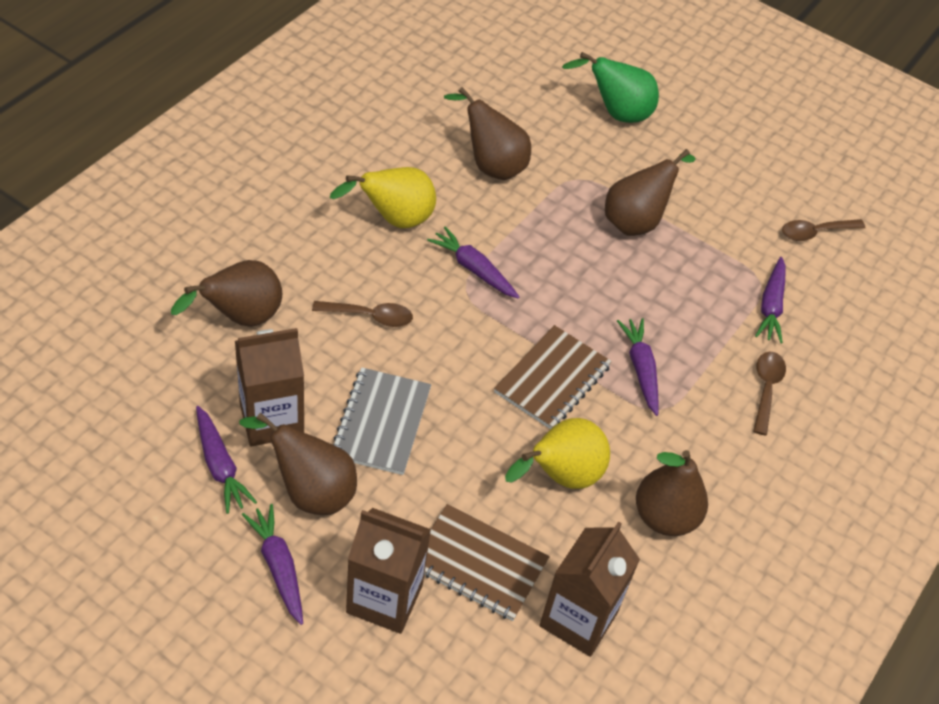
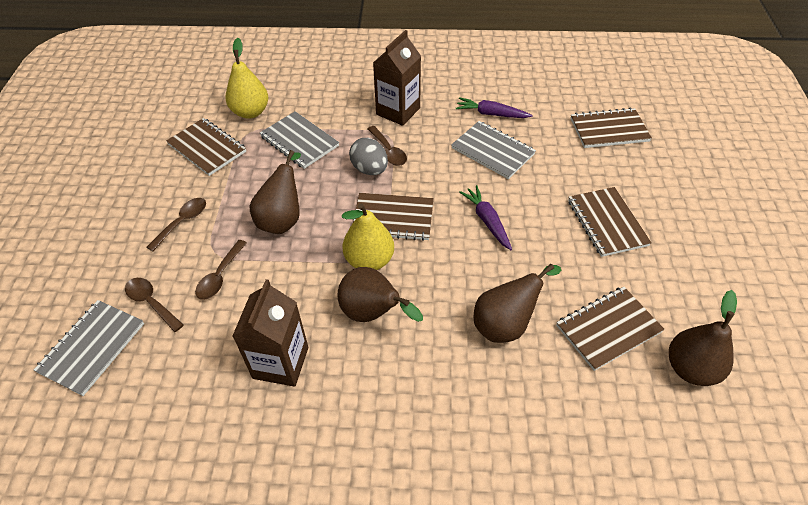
brown carton: [235,328,304,447] [346,508,431,634] [539,522,640,657] = 3 -> [233,279,308,387] [373,30,421,126] = 2
brown notebook: [424,504,550,621] [494,325,612,429] = 2 -> [166,118,246,176] [353,193,434,241] [556,286,665,371] [568,187,652,257] [570,108,652,148] = 5
brown pear: [171,260,282,327] [240,413,357,515] [444,87,531,180] [605,149,696,236] [636,450,708,536] = 5 -> [249,150,301,234] [337,267,423,322] [474,264,561,343] [669,290,737,386] = 4
brown spoon: [312,301,413,327] [753,351,786,435] [782,219,865,241] = 3 -> [125,278,184,332] [147,198,206,251] [195,240,247,300] [368,126,407,166] = 4
green pear: [562,52,659,123] = 1 -> none = 0
grey egg: none = 0 -> [349,138,388,175] = 1
grey notebook: [333,367,431,475] = 1 -> [34,300,144,396] [260,111,339,169] [451,121,536,179] = 3
purple carrot: [196,406,257,514] [242,504,303,625] [427,226,519,299] [617,318,659,416] [755,257,786,343] = 5 -> [456,97,532,118] [459,185,512,250] = 2

